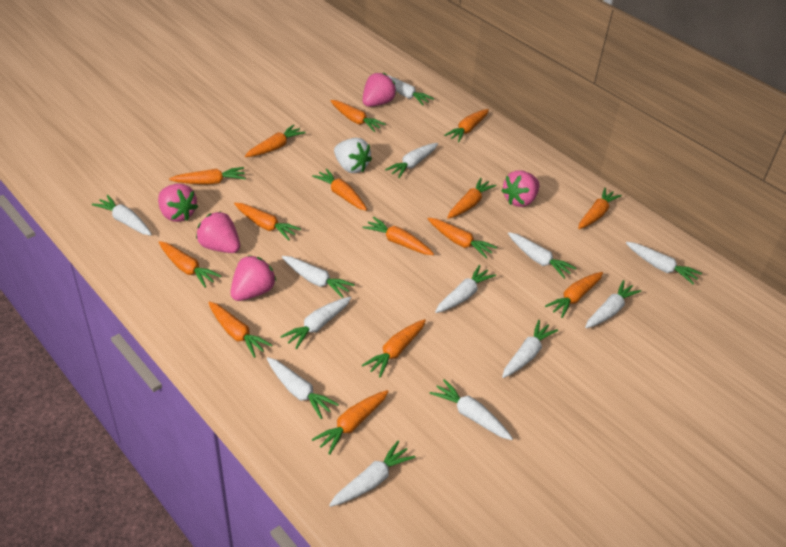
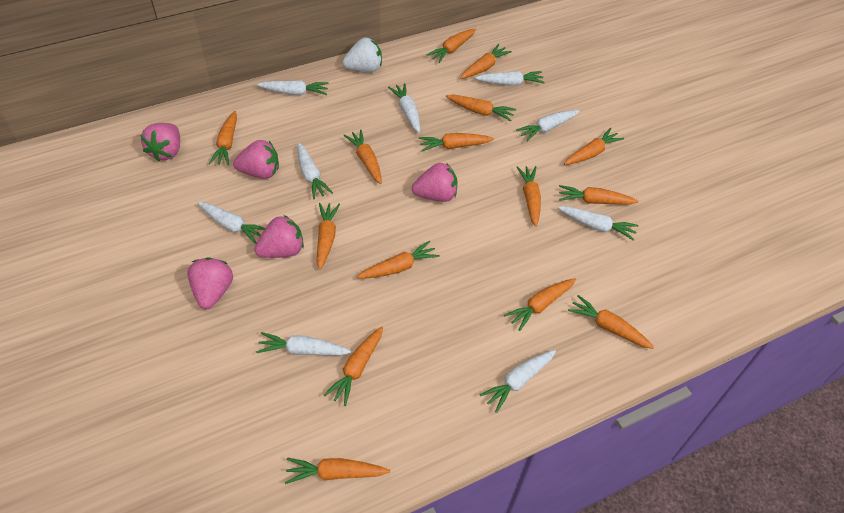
white carrot: [92,195,152,235] [267,357,339,419] [280,297,351,349] [282,256,355,298] [329,441,416,507] [385,143,438,178] [387,75,434,105] [430,379,513,440] [435,265,496,313] [502,320,558,378] [508,232,576,279] [585,280,641,328] [626,242,702,285] = 13 -> [197,202,265,244] [256,332,351,356] [257,80,329,95] [297,143,333,199] [388,83,420,133] [475,71,545,86] [479,350,556,413] [516,110,579,141] [558,206,638,241] = 9

